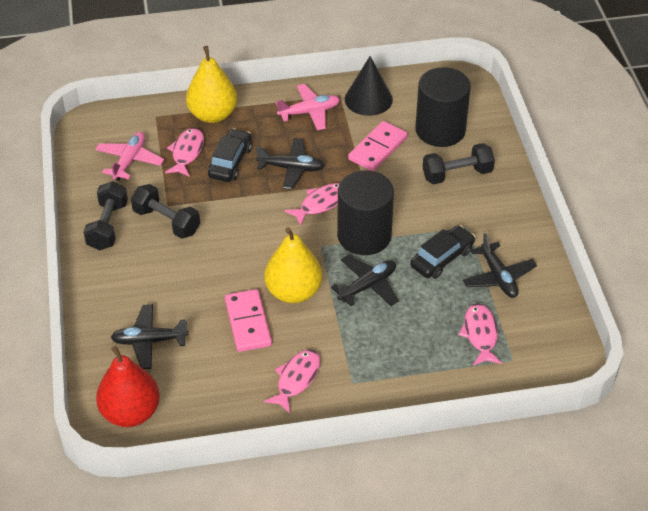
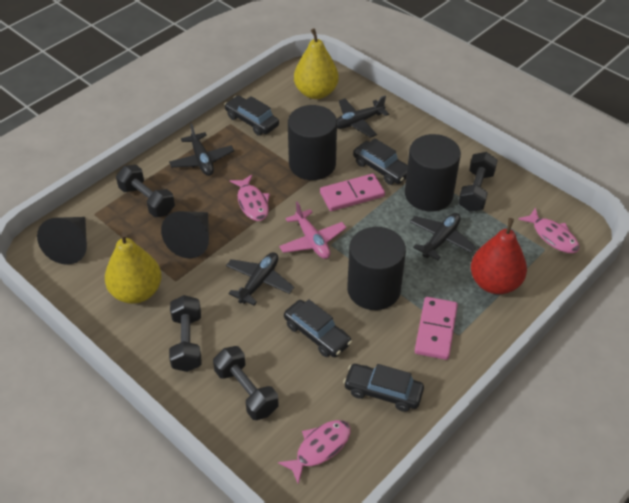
black car: [208,128,252,182] [410,225,475,279] = 2 -> [224,96,279,135] [284,299,352,357] [343,364,424,412] [353,138,408,185] = 4
black cone: [345,56,393,116] = 1 -> [37,217,87,265] [161,211,209,258] = 2
black cylinder: [337,170,394,255] [415,67,471,147] = 2 -> [288,105,337,180] [347,227,406,310] [405,134,461,211] = 3
black dumbbell: [83,181,128,251] [131,184,200,239] [423,143,495,184] = 3 -> [116,165,175,217] [169,295,201,372] [213,346,279,420] [458,152,498,212] = 4
pink fish: [165,128,204,177] [264,349,320,413] [284,183,340,226] [459,303,502,365] = 4 -> [230,175,270,221] [278,420,351,484] [518,208,579,253] = 3
pink plane: [95,132,164,181] [276,84,340,130] = 2 -> [279,202,346,259] = 1

